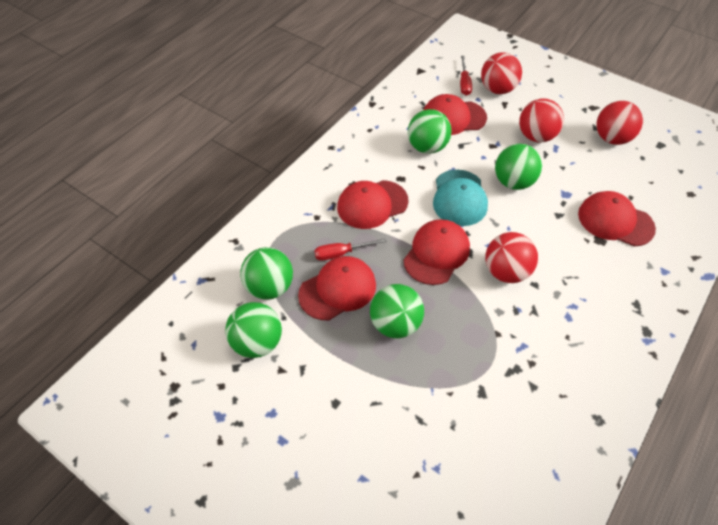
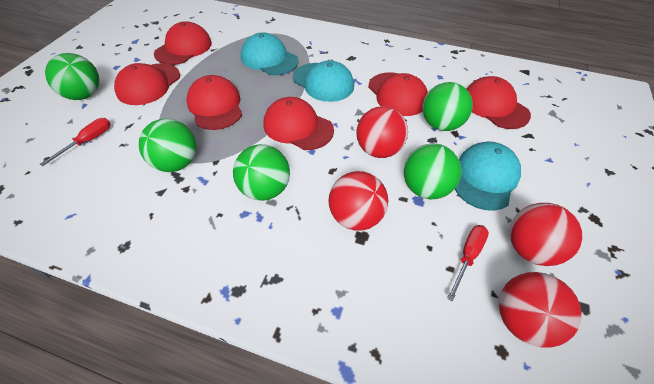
red cap: [298,256,376,320] [337,180,409,229] [403,219,470,285] [424,94,487,135] [578,191,656,247] = 5 -> [114,63,180,105] [154,21,212,65] [187,75,242,130] [263,97,334,150] [368,72,428,116] [467,76,531,129] = 6
turquoise cap: [433,170,488,226] = 1 -> [241,32,299,75] [293,60,354,102] [455,141,521,211] = 3

